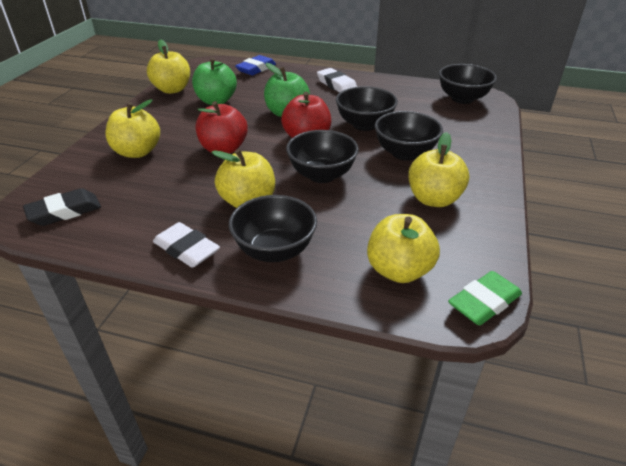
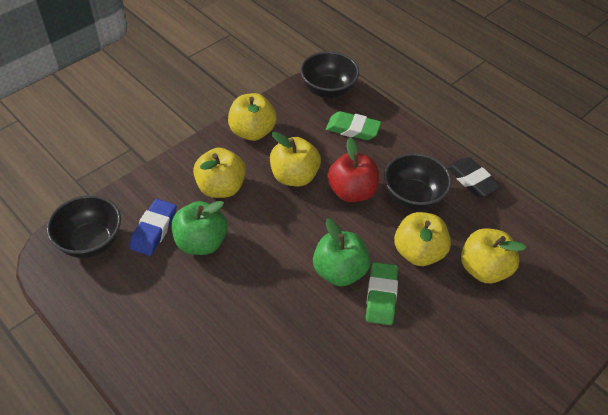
black bowl: [229,195,317,262] [286,130,359,183] [336,86,398,131] [375,111,443,161] [439,64,497,104] = 5 -> [47,195,121,258] [300,51,359,99] [384,153,452,210] = 3
green eraser: [448,271,522,325] = 1 -> [326,111,381,140] [366,262,398,325] = 2
red apple: [196,101,248,154] [281,92,331,138] = 2 -> [327,138,379,202] = 1
white eraser: [153,222,220,268] [317,68,357,92] = 2 -> none = 0

